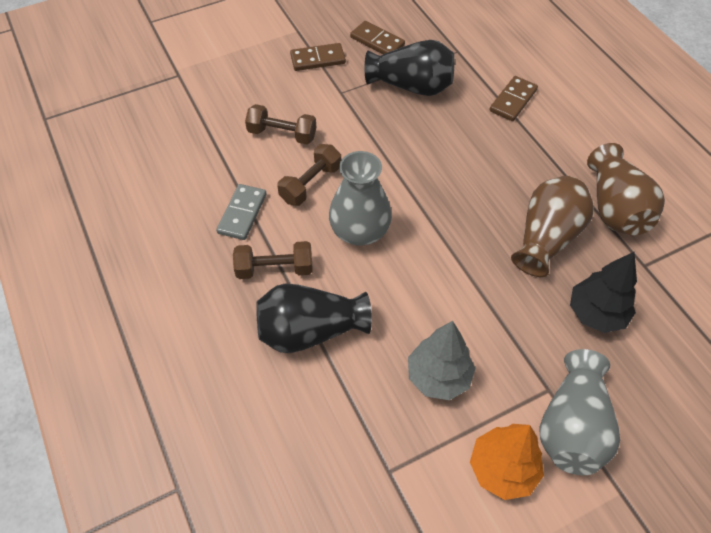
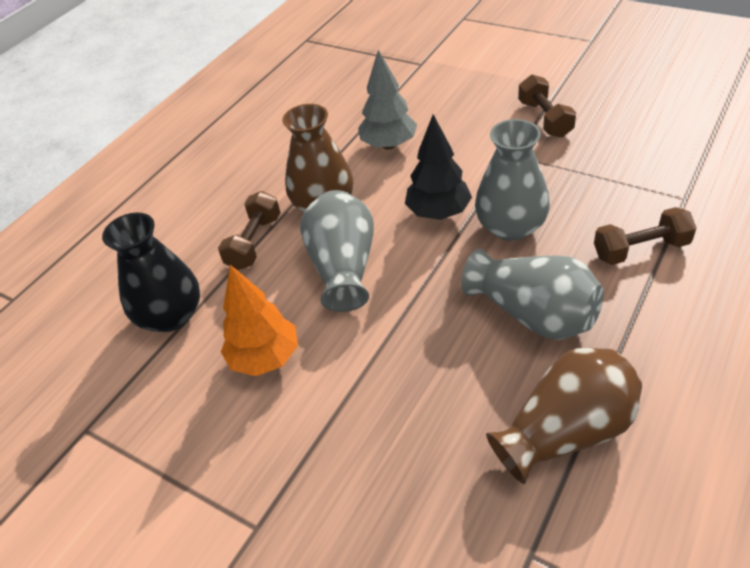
black vase: [256,283,372,353] [365,40,454,96] = 2 -> [102,213,200,332] = 1
brown domino: [290,43,346,71] [350,21,405,54] [489,76,538,121] = 3 -> none = 0
grey domino: [216,184,267,240] = 1 -> none = 0
grey vase: [329,151,392,245] [540,349,620,475] = 2 -> [300,190,374,312] [461,249,604,340] [475,119,550,241] = 3

